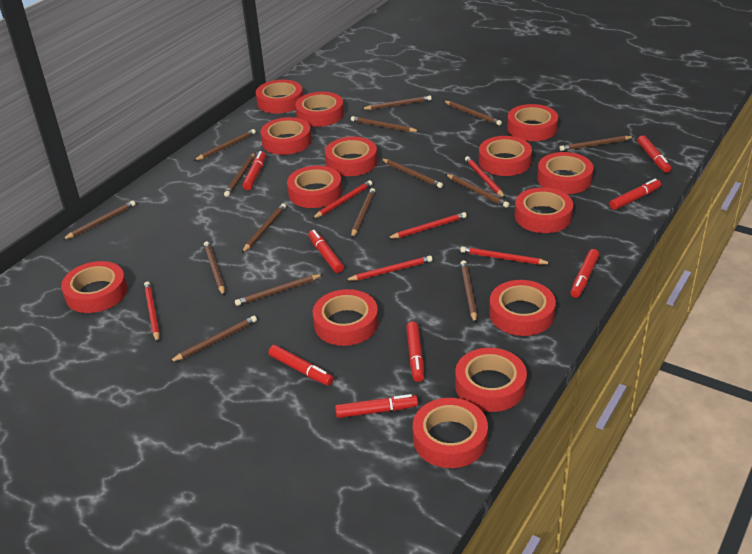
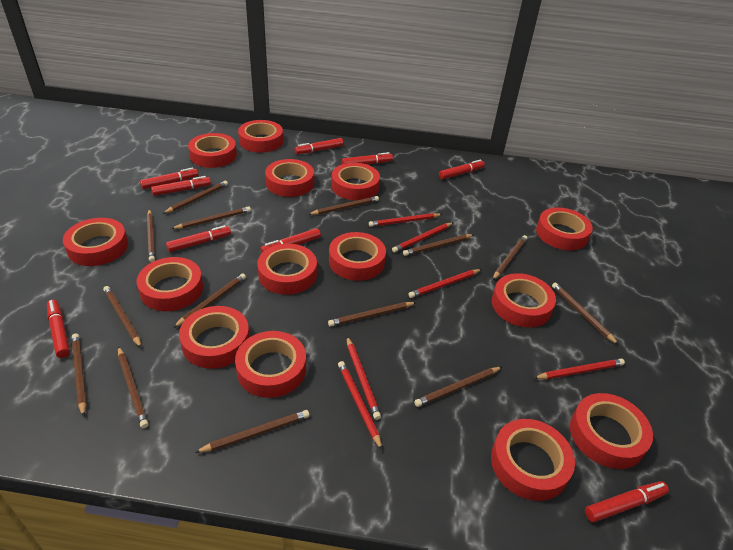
brown pencil: [62,201,136,240] [170,315,257,362] [194,129,256,161] [204,241,225,295] [224,153,255,197] [235,274,323,306] [242,203,286,253] [351,116,420,132] [351,188,375,239] [362,96,432,110] [381,158,443,188] [444,101,502,126] [446,174,509,208] [460,260,477,324] [559,136,634,151] = 15 -> [72,334,87,417] [103,286,142,348] [118,346,149,429] [147,209,155,262] [163,181,228,214] [171,206,251,229] [173,273,246,328] [195,410,309,453] [308,196,379,215] [328,302,417,327] [403,234,474,256] [414,367,502,407] [493,235,527,280] [552,282,619,345] = 14
red marker: [242,151,266,190] [268,345,334,386] [308,230,344,273] [335,394,418,418] [406,322,424,382] [570,249,599,298] [609,179,661,210] [637,135,671,173] = 8 -> [47,300,70,358] [140,167,199,189] [151,176,211,196] [166,225,231,252] [260,228,321,253] [295,138,343,154] [342,152,393,164] [439,159,485,179] [585,481,669,522] = 9

